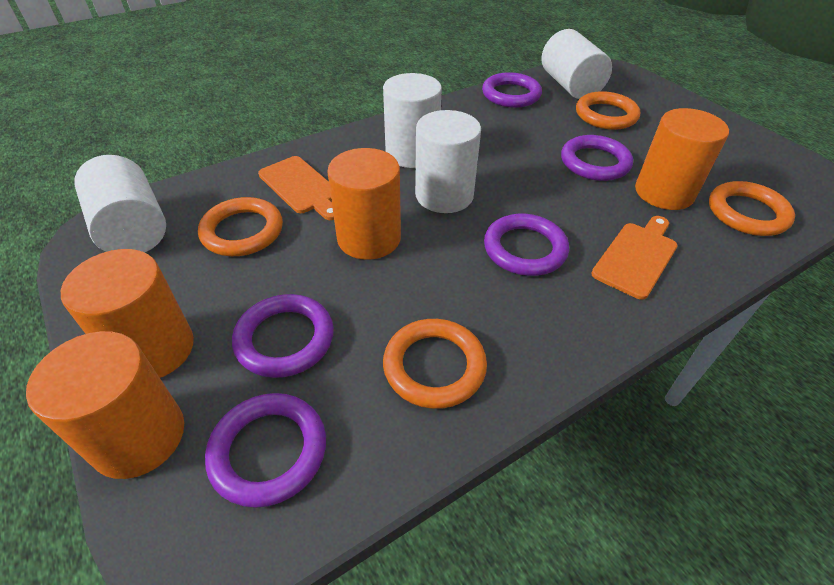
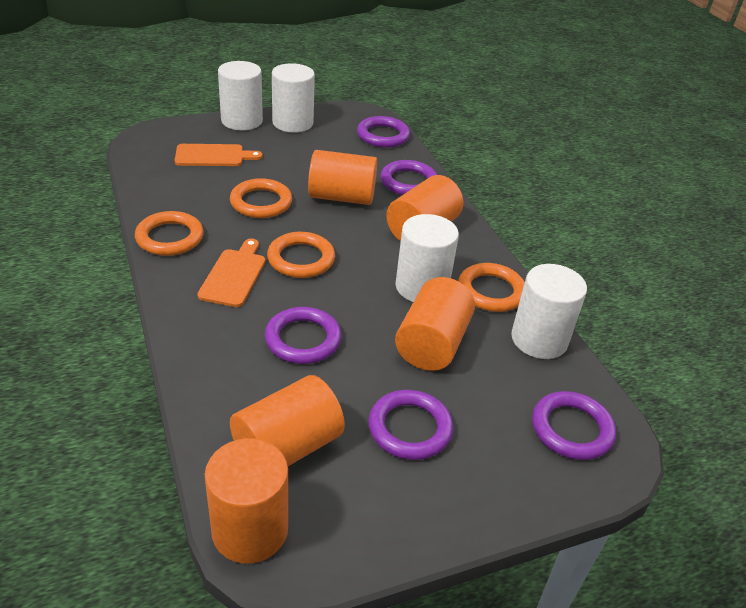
orange cylinder: [26,331,184,479] [61,249,194,378] [327,148,401,260] [635,108,729,210] = 4 -> [205,438,288,564] [230,375,345,466] [308,150,377,205] [386,175,463,241] [395,277,475,371] = 5

